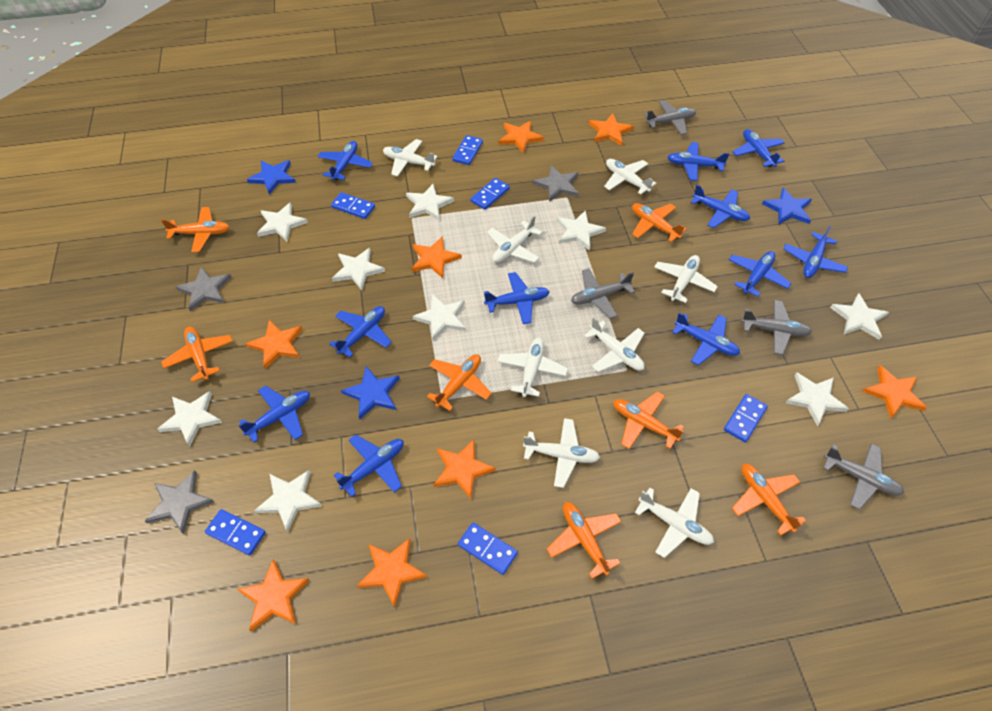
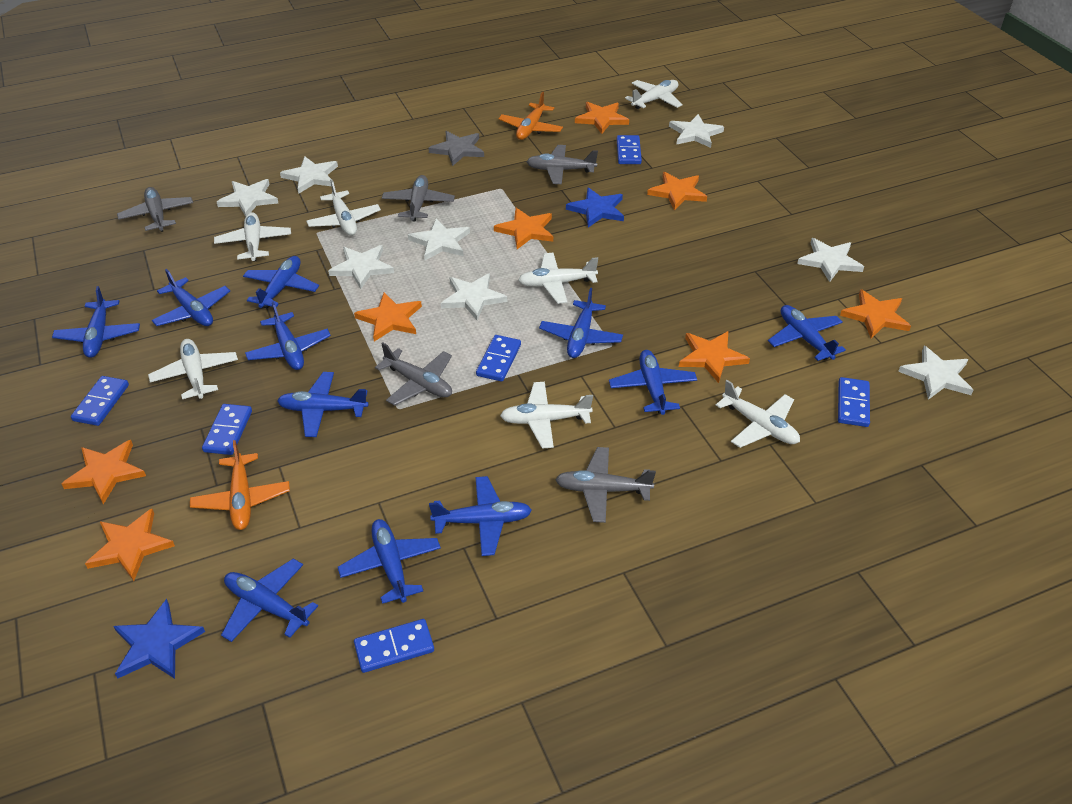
blue star: [247,160,296,195] [341,366,400,419] [762,188,812,224] = 3 -> [113,599,205,679] [566,187,624,227] = 2
grey plane: [571,268,635,319] [644,100,696,135] [741,300,812,355] [823,443,904,510] = 4 -> [117,187,193,232] [375,343,452,406] [382,175,455,222] [526,145,598,184] [555,447,656,523] = 5
grey star: [145,470,214,534] [176,266,232,311] [533,165,579,202] = 3 -> [428,131,484,166] = 1
orange plane: [161,207,230,252] [161,327,233,382] [427,354,492,411] [546,502,622,579] [613,391,684,449] [632,203,687,242] [732,464,806,536] = 7 -> [190,440,290,530] [498,92,563,140] = 2
white plane: [383,139,437,177] [487,215,542,263] [497,338,568,397] [523,418,600,488] [584,317,645,372] [604,159,656,195] [635,487,714,558] [654,255,718,303] = 8 -> [148,339,238,399] [214,212,291,262] [306,179,381,236] [500,382,593,448] [518,253,598,304] [625,80,683,109] [716,380,800,448] = 7
white star: [157,391,222,447] [254,470,322,532] [257,202,308,242] [332,248,385,290] [406,184,454,221] [412,294,466,341] [557,210,606,251] [785,372,849,426] [830,293,889,340] = 9 -> [217,179,278,216] [280,156,338,194] [328,245,394,289] [408,218,470,260] [441,273,507,320] [669,114,724,148] [797,238,864,282] [898,346,973,400] = 8

